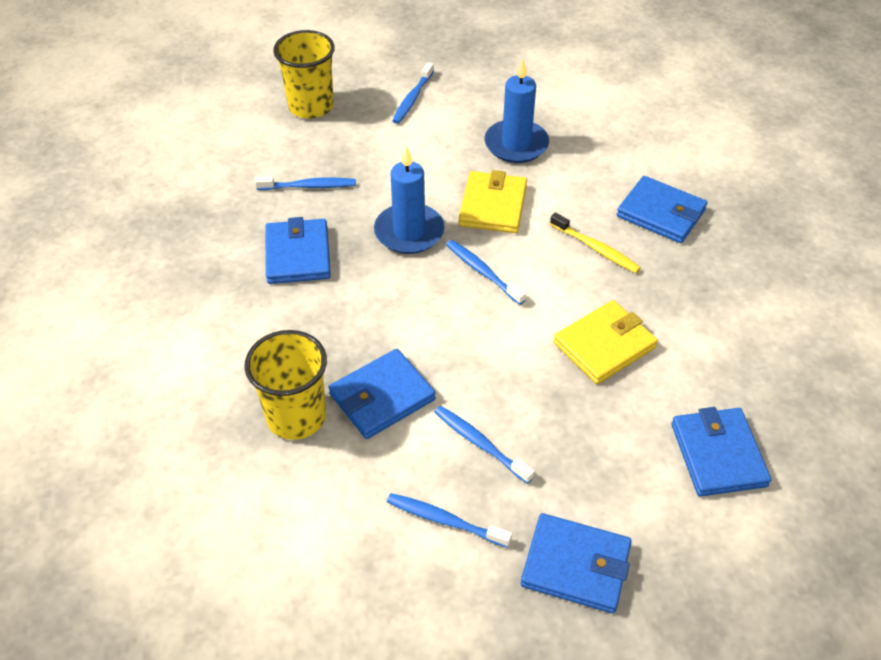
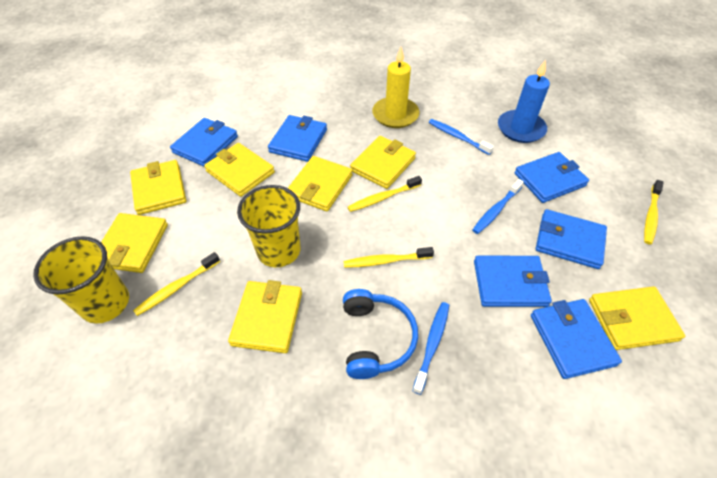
blue candle: [374,145,444,254] [484,59,549,163] = 2 -> [498,60,550,143] = 1
blue headphones: none = 0 -> [343,289,418,379] = 1
blue toothbrush: [255,176,356,190] [387,493,512,548] [392,62,434,124] [434,406,534,484] [446,240,526,305] = 5 -> [413,302,449,395] [429,119,494,155] [472,179,524,234] = 3
blue wallet: [265,217,331,284] [328,349,436,439] [521,513,632,613] [617,176,708,243] [672,407,771,497] = 5 -> [170,118,238,167] [268,115,327,162] [474,256,552,307] [514,152,589,203] [531,299,622,379] [536,209,607,269] = 6
yellow candle: none = 0 -> [372,47,420,128] = 1
yellow toothbrush: [550,212,641,273] = 1 -> [133,252,220,316] [343,247,434,268] [348,176,422,212] [644,180,663,245] = 4
yellow wallet: [458,170,527,233] [553,300,658,384] = 2 -> [101,213,168,273] [130,160,186,215] [204,143,275,197] [228,280,302,353] [288,156,353,211] [350,136,416,189] [589,286,685,350] = 7

